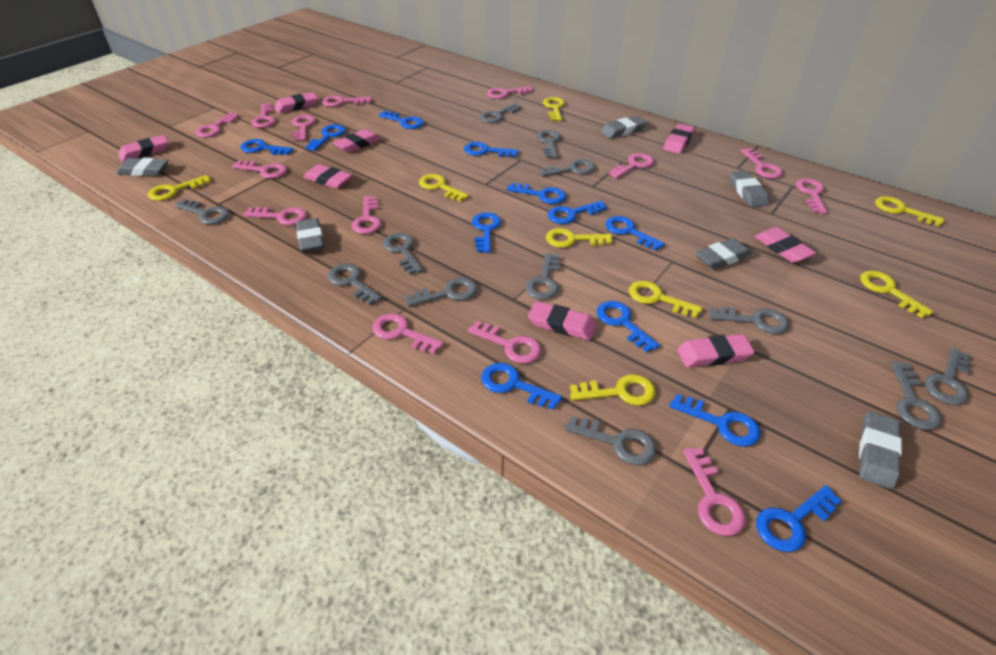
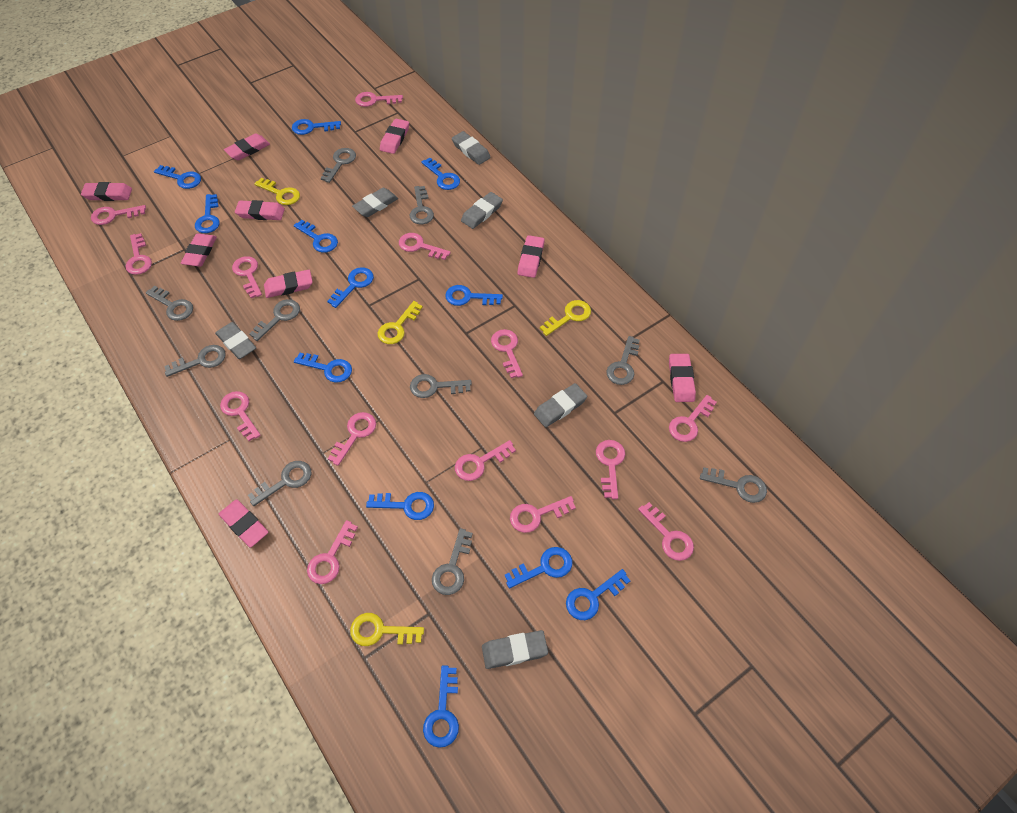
grey key: [175,199,229,225] [328,264,382,305] [383,233,423,275] [405,277,477,307] [479,103,521,123] [525,253,560,300] [536,130,561,158] [539,159,595,177] [565,415,656,465] [710,307,789,334] [890,361,942,430] [925,347,971,405] = 12 -> [146,286,193,321] [164,345,226,377] [248,461,311,506] [249,299,300,341] [321,148,356,183] [410,186,434,224] [410,374,472,398] [432,528,473,595] [606,336,640,385] [700,467,767,503] = 10
pink eraser: [118,135,169,162] [274,92,318,113] [303,164,352,189] [333,129,381,153] [528,301,596,340] [663,124,695,154] [677,334,754,367] [754,227,816,263] = 8 -> [81,182,132,201] [181,233,217,267] [219,499,268,547] [224,134,270,160] [235,200,285,220] [264,270,313,298] [380,119,409,154] [517,235,545,278] [669,354,696,402] = 9
yellow key: [148,175,211,201] [419,174,469,201] [543,97,565,121] [546,228,612,248] [570,374,656,406] [629,281,703,318] [860,271,933,318] [875,196,945,226] = 8 -> [254,178,300,205] [350,613,424,646] [378,301,423,344] [540,300,591,336] = 4

